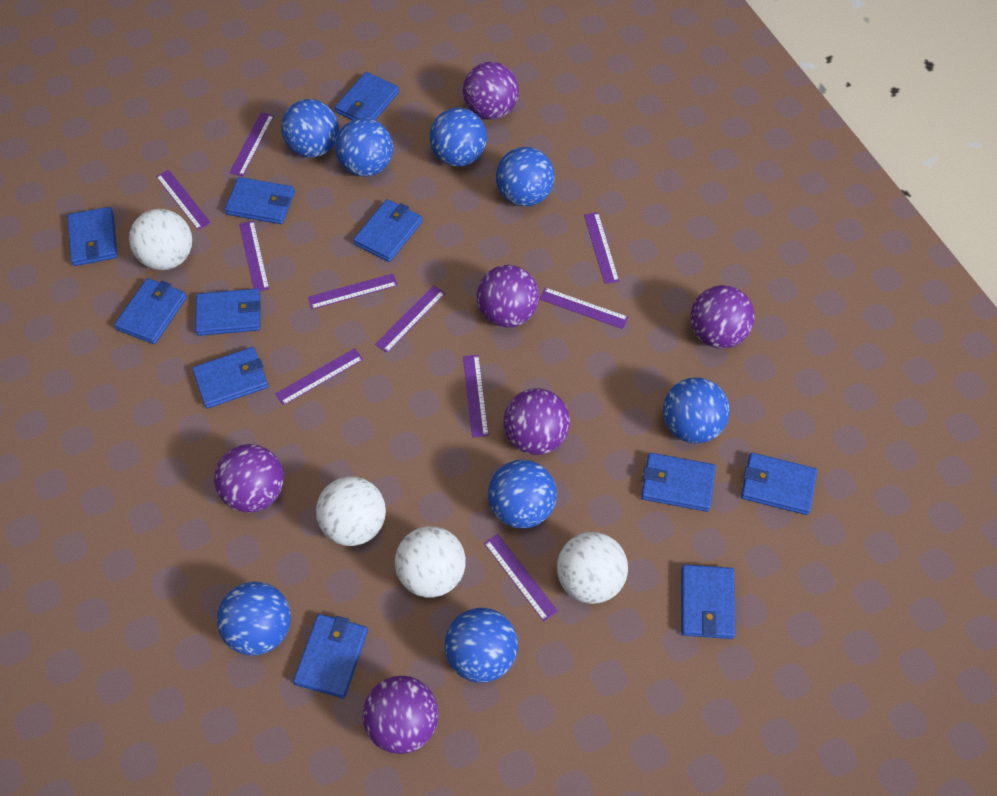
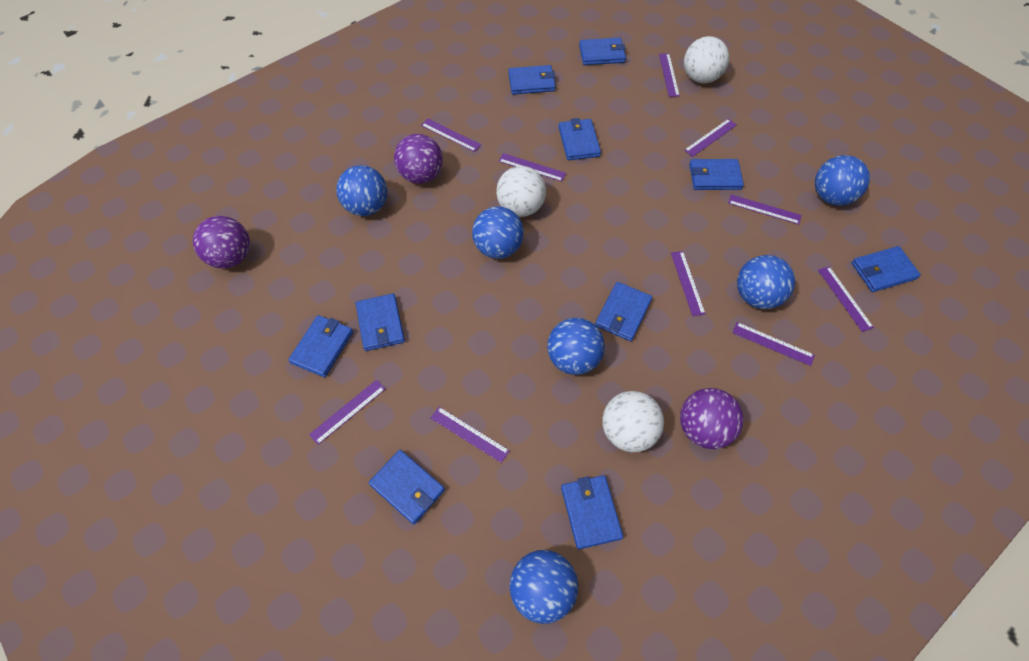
blue ball: [217,582,291,656] [281,99,339,158] [335,118,393,177] [429,108,487,167] [445,608,518,683] [488,460,557,529] [496,147,555,207] [663,377,730,444] = 8 -> [336,165,388,216] [472,206,524,259] [510,550,578,624] [547,318,605,375] [737,255,795,309] [815,155,870,206] = 6
blue wallet: [67,207,118,266] [114,278,187,344] [192,347,268,408] [195,289,261,336] [225,177,295,224] [293,614,368,698] [335,72,399,120] [353,199,422,262] [641,453,716,512] [681,564,736,639] [741,453,817,515] = 11 -> [288,315,353,377] [356,293,405,351] [369,450,445,525] [508,65,556,95] [559,118,601,160] [561,475,623,550] [579,38,626,65] [595,282,652,341] [689,159,744,190] [852,246,921,292] = 10
purple ball: [214,444,284,513] [362,676,439,754] [463,62,519,120] [477,265,539,327] [504,388,570,455] [690,285,755,348] = 6 -> [193,216,250,268] [394,134,443,184] [680,388,744,449] = 3
white ball: [129,209,192,270] [316,477,386,546] [395,526,466,597] [557,532,628,604] = 4 -> [496,166,546,217] [602,391,664,452] [684,36,729,83] = 3

